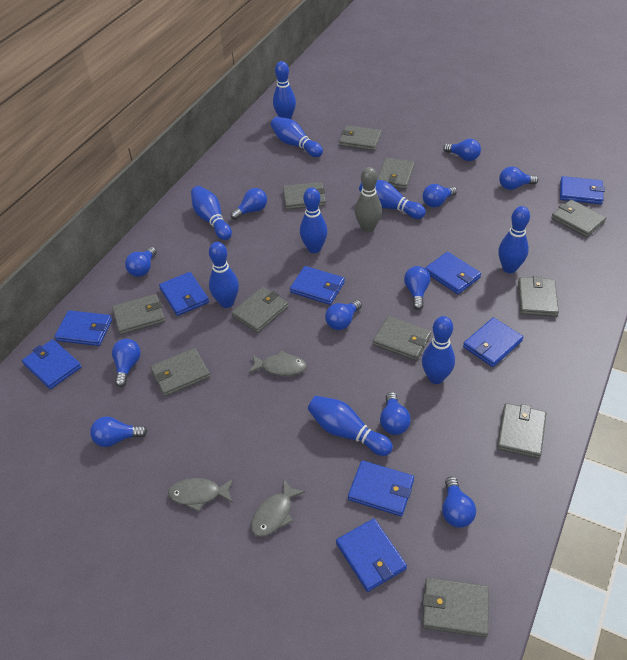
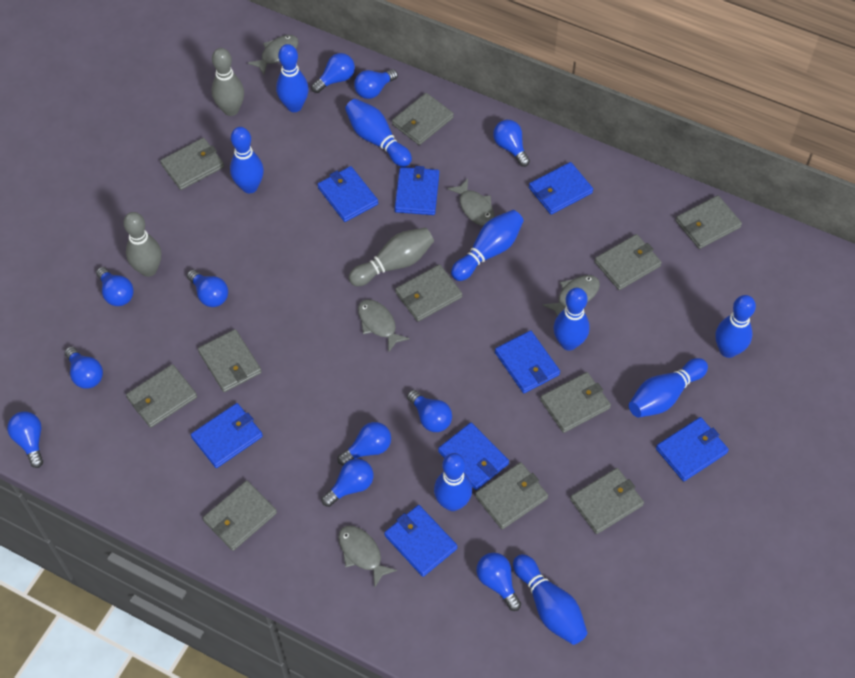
blue wallet: [22,339,82,389] [54,310,112,346] [159,272,209,316] [290,266,345,305] [336,519,407,592] [348,460,414,516] [425,252,481,294] [463,317,523,367] [560,176,605,204] = 9 -> [191,403,263,468] [318,166,378,222] [384,505,457,577] [394,166,439,215] [438,422,509,490] [495,330,560,393] [529,162,593,215] [656,417,729,482] = 8
grey bowling pin: [355,167,382,233] = 1 -> [123,212,161,277] [212,48,244,116] [348,227,434,286] = 3
grey fish: [168,478,234,512] [248,350,307,376] [251,479,305,537] = 3 -> [248,35,298,75] [338,526,397,587] [358,299,410,353] [447,178,494,226] [543,275,600,316] = 5

